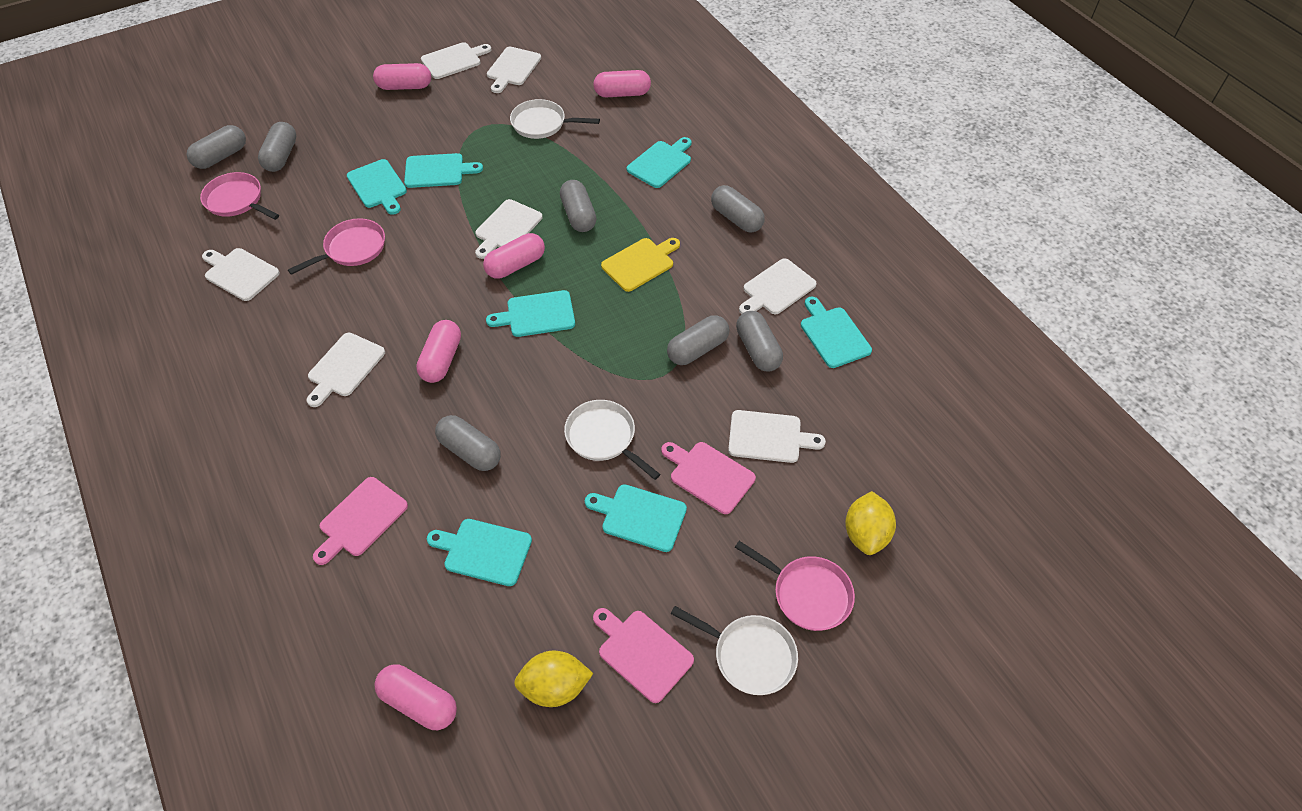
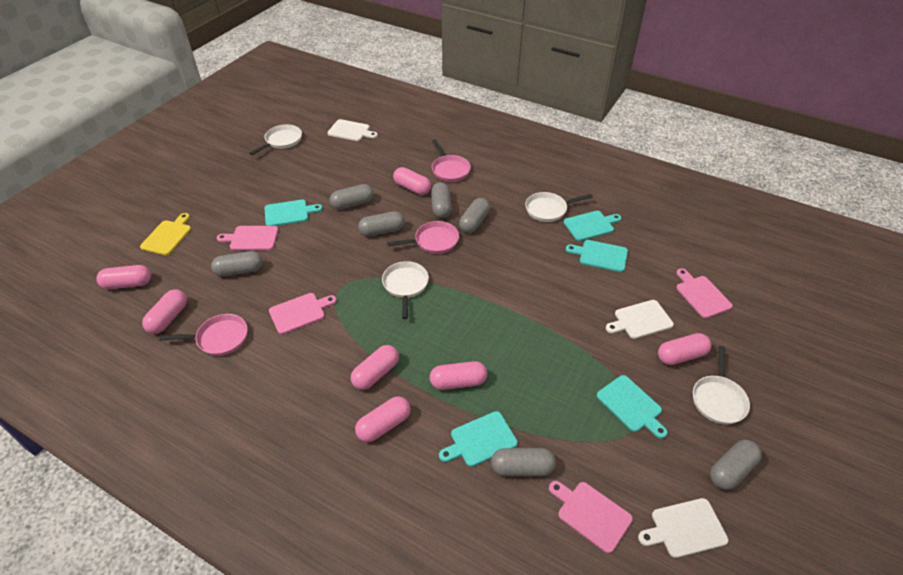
pink capsule: [373,63,431,90] [374,664,457,730] [416,320,461,383] [483,233,545,279] [593,70,651,97] = 5 -> [96,265,151,289] [142,289,187,334] [351,345,399,390] [355,396,411,442] [393,167,431,195] [430,361,487,390] [658,333,711,365] = 7
pink cutting board: [313,477,408,565] [593,608,694,703] [661,442,756,514] = 3 -> [217,226,278,250] [269,293,337,334] [549,481,633,553] [676,268,733,318] = 4
turquoise cutting board: [347,159,407,215] [404,153,483,188] [427,519,532,586] [486,290,575,337] [585,484,687,552] [627,137,692,188] [801,297,872,368] = 7 -> [265,200,322,226] [439,411,518,467] [564,211,621,241] [566,240,628,272] [597,375,668,439] = 5
white cutting board: [202,248,280,301] [306,333,385,407] [421,42,492,79] [475,199,543,259] [487,47,541,93] [728,410,826,463] [739,258,817,314] = 7 -> [327,119,378,141] [606,300,674,339] [638,498,729,558] = 3
white pan: [510,99,600,139] [564,400,660,480] [671,606,798,695] = 3 -> [249,125,302,155] [382,261,429,319] [525,192,593,222] [693,346,750,424] = 4
yellow lemon: [514,651,594,707] [845,491,896,555] = 2 -> none = 0

